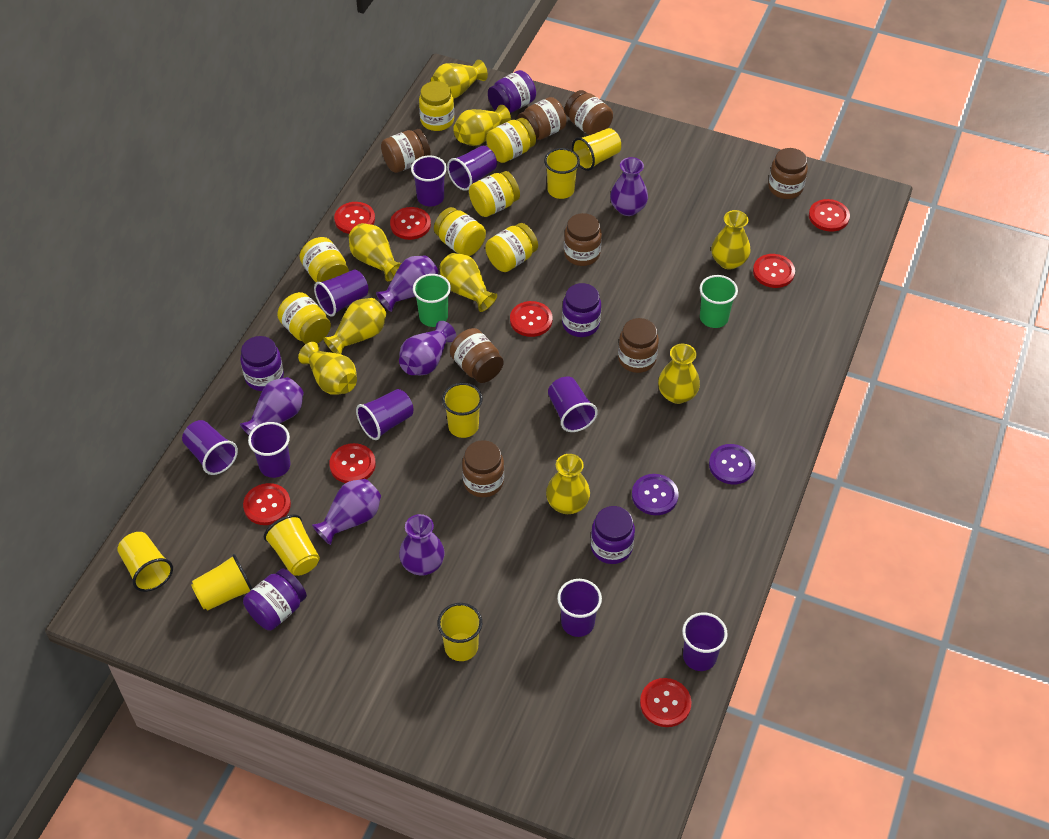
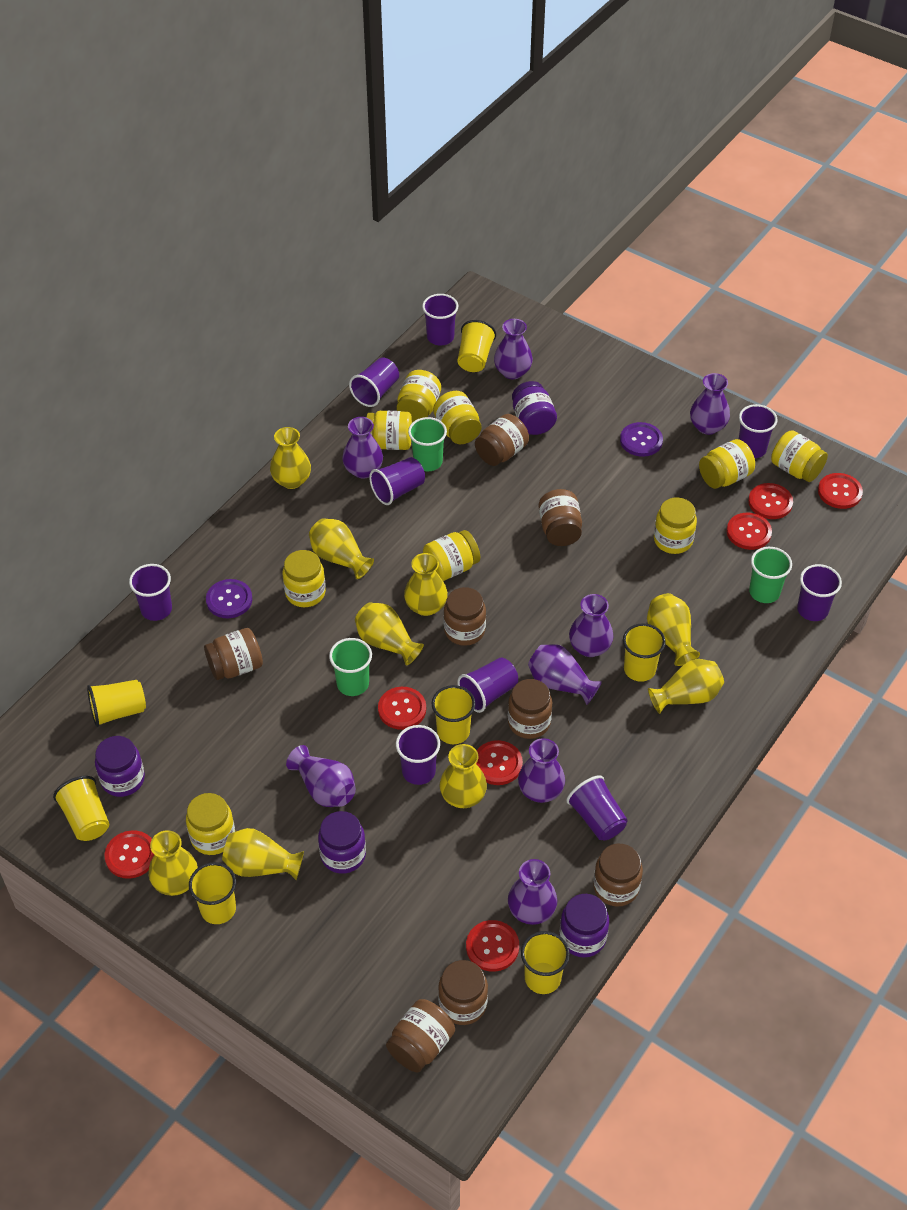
green cup: [413,274,451,327] [700,275,738,328] = 2 -> [329,638,372,696] [408,417,447,471] [749,547,792,603] = 3
purple jar: [240,336,284,391] [243,568,307,630] [488,70,536,113] [562,283,601,337] [591,506,635,564] = 5 -> [95,736,145,797] [318,811,366,874] [512,381,557,435] [559,894,609,958] = 4
purple vase: [240,377,304,435] [312,479,381,545] [376,256,438,312] [399,321,456,375] [399,514,444,576] [610,157,648,216] = 6 -> [286,745,356,807] [342,417,383,479] [494,319,533,380] [508,859,557,925] [518,738,565,803] [528,644,602,705] [569,594,613,657] [690,373,730,435] = 8
red button: [243,483,291,525] [329,443,376,483] [334,202,375,234] [390,207,431,240] [510,301,553,337] [640,678,691,727] [753,254,795,288] [809,199,850,232] = 8 -> [104,830,154,879] [378,687,426,730] [466,920,519,972] [476,740,523,785] [727,513,772,550] [748,483,793,519] [818,473,863,509] = 7
yellow jar: [277,292,331,344] [300,237,349,282] [419,81,454,131] [434,207,486,256] [469,171,520,217] [485,223,538,272] [486,118,536,163] = 7 -> [186,793,235,855] [283,550,326,607] [366,411,412,450] [397,370,441,423] [423,530,480,581] [433,391,481,444] [654,497,697,554] [699,439,755,489] [771,430,828,482] = 9

